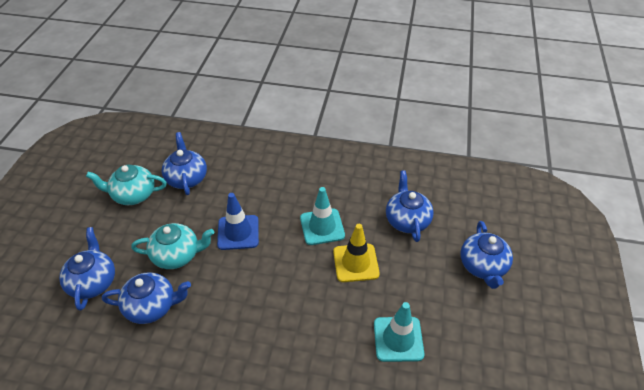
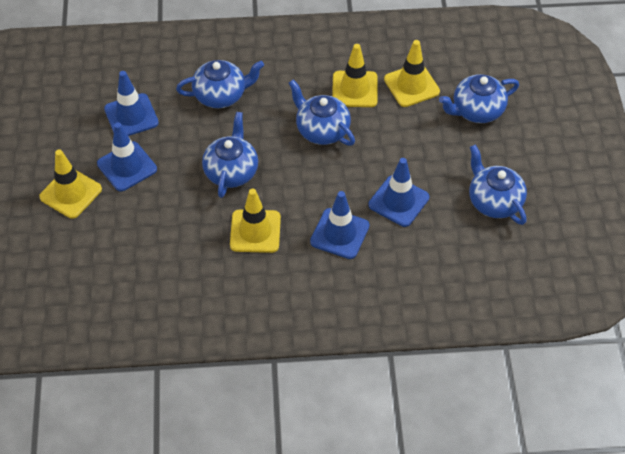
blue traffic cone: [217,193,259,250] = 1 -> [97,122,157,191] [104,71,159,136] [310,191,370,259] [368,158,429,227] = 4
turquoise teapot: [86,165,167,205] [131,223,214,269] = 2 -> none = 0
turquoise traffic cone: [300,187,345,245] [374,302,424,362] = 2 -> none = 0
yellow traffic cone: [333,224,380,282] = 1 -> [39,149,102,219] [230,189,281,253] [332,44,378,107] [384,40,440,107] = 4

